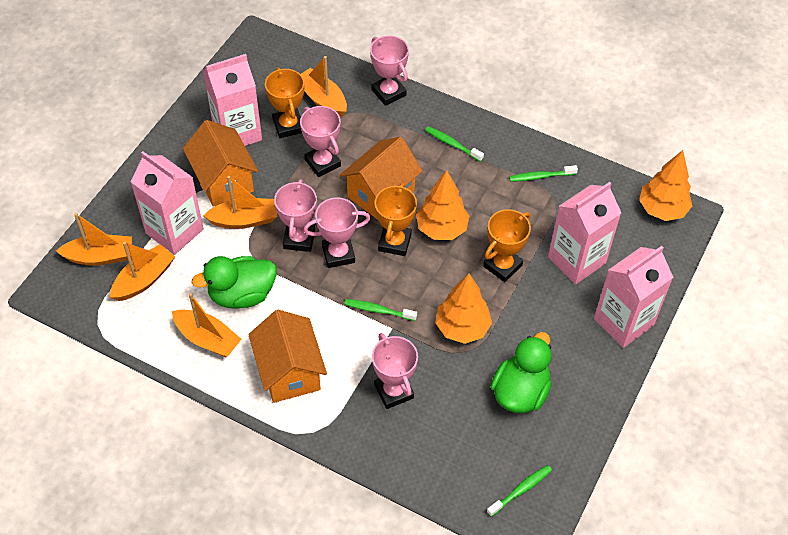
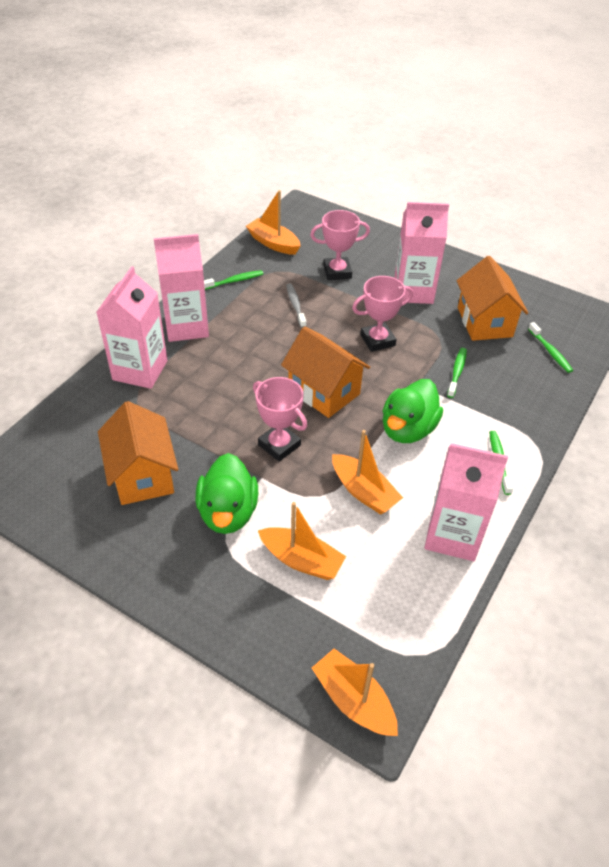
grey toothbrush: none = 0 -> [286,283,306,328] = 1
orange boat: [56,213,132,265] [110,242,175,301] [172,293,242,357] [203,176,278,229] [301,56,347,117] = 5 -> [246,190,301,255] [258,502,346,580] [312,649,398,736] [332,430,403,515] = 4
orange tree: [416,170,469,240] [435,273,492,344] [639,150,692,221] = 3 -> none = 0
orange trophy: [265,67,305,138] [375,183,417,256] [483,209,531,282] = 3 -> none = 0
pink trophy: [274,179,317,252] [300,106,341,177] [304,197,370,268] [370,36,409,106] [372,333,418,409] = 5 -> [253,377,307,462] [310,210,370,280] [352,276,413,352] = 3

